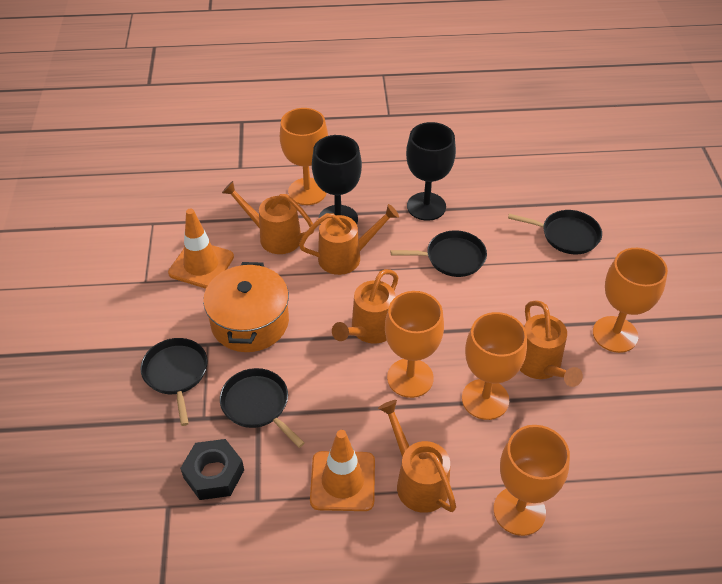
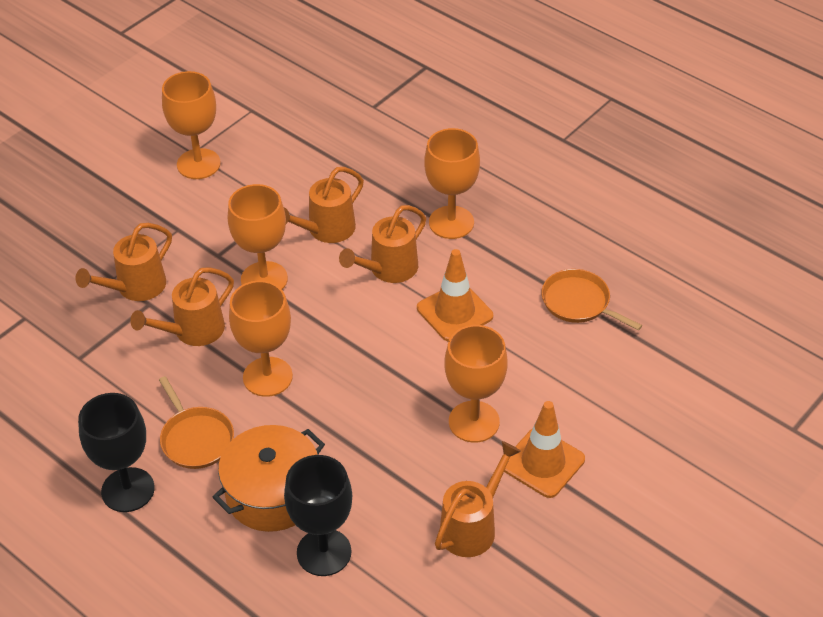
black nut: [180,439,244,500] = 1 -> none = 0
black pan: [141,338,208,426] [220,368,305,448] [391,230,487,277] [508,210,602,254] = 4 -> none = 0
orange pan: none = 0 -> [159,376,234,469] [542,269,643,331] = 2

